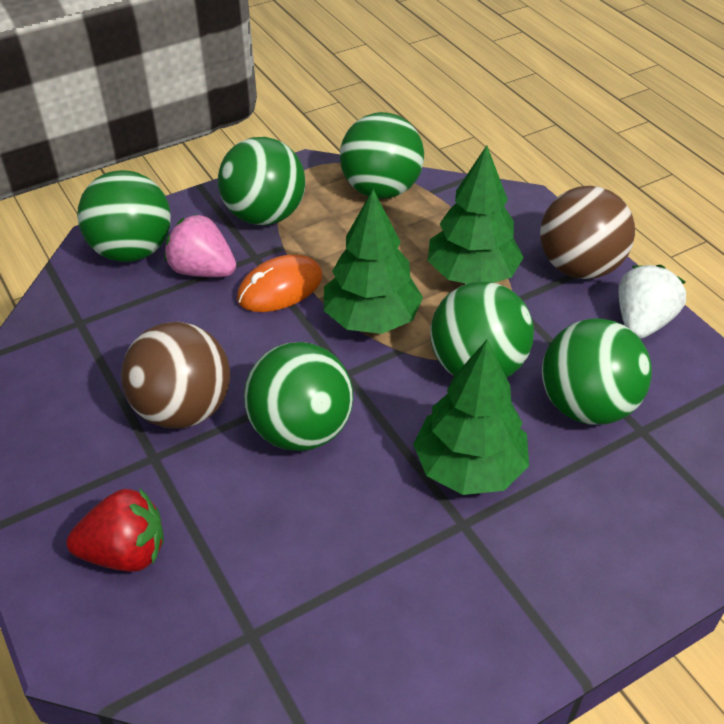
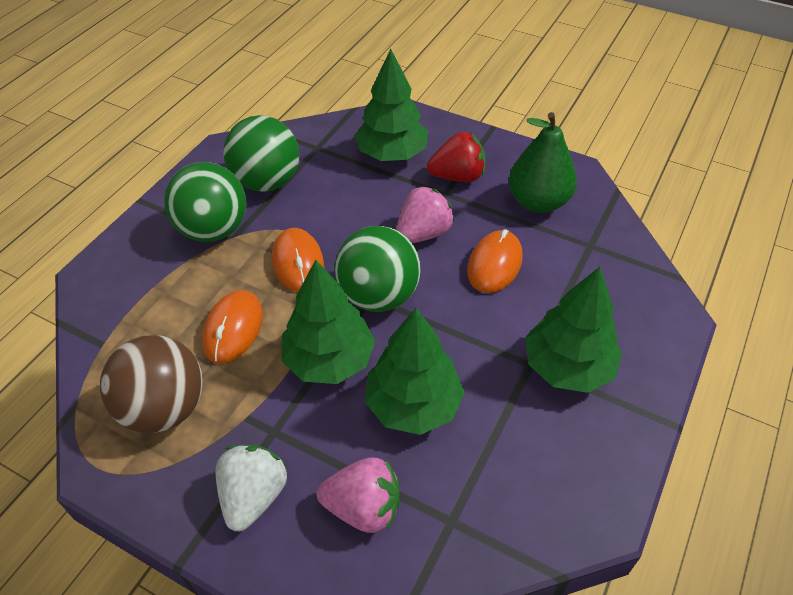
brown ball: [121,322,230,429] [540,186,635,279] = 2 -> [100,335,203,433] = 1
green ball: [77,170,171,262] [218,137,305,225] [244,342,353,451] [340,112,424,199] [430,282,534,378] [542,318,652,425] = 6 -> [164,162,246,242] [223,115,299,192] [335,226,421,312] = 3
green pear: none = 0 -> [509,112,577,213] = 1
green tree: [324,189,423,334] [413,340,529,495] [428,145,524,284] = 3 -> [282,260,375,384] [355,49,428,161] [365,308,465,435] [525,267,622,393] = 4
orange mouse: [237,254,323,312] = 1 -> [202,290,263,363] [272,228,324,292] [467,229,523,293] = 3
pink strawberry: [164,214,236,277] = 1 -> [317,458,400,533] [396,186,455,243] = 2

